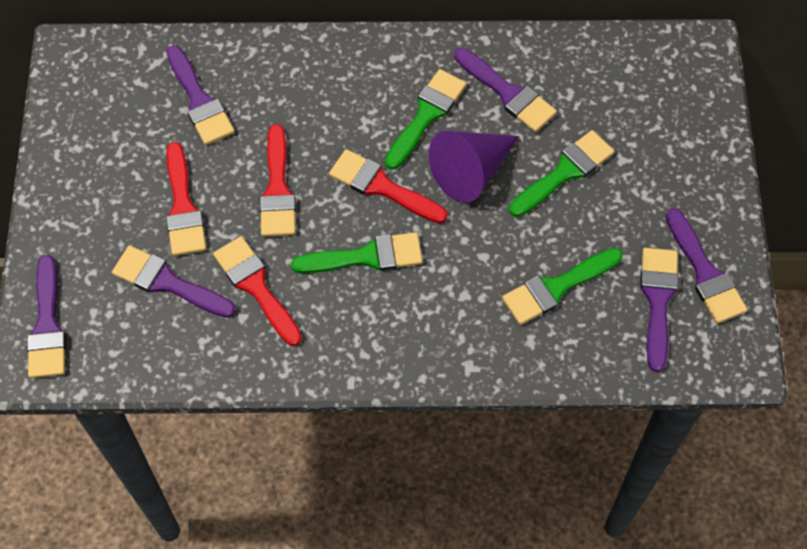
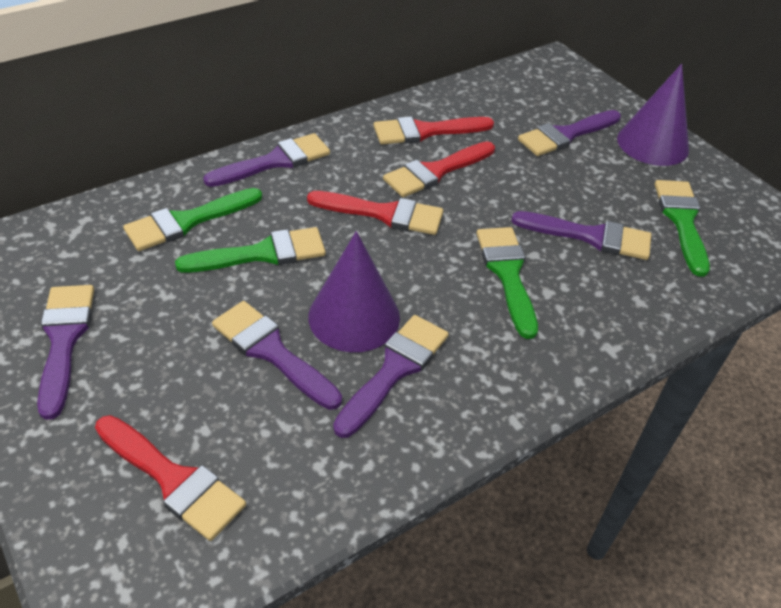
purple cone: [429,131,519,203] = 1 -> [308,231,400,352] [617,64,689,166] = 2

